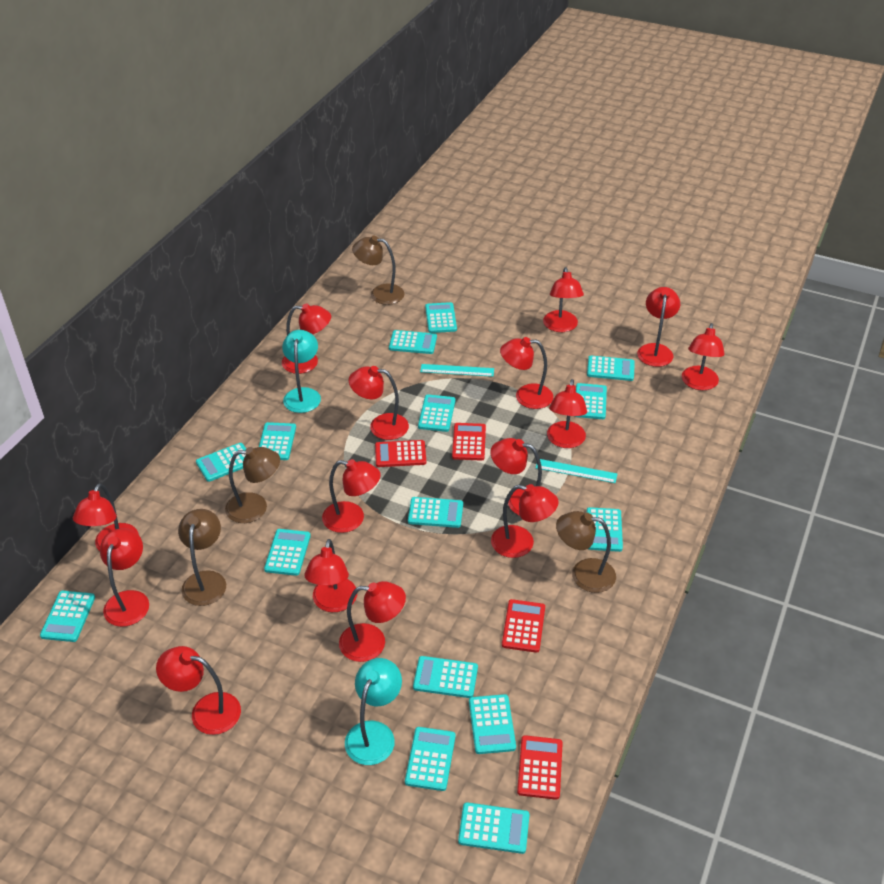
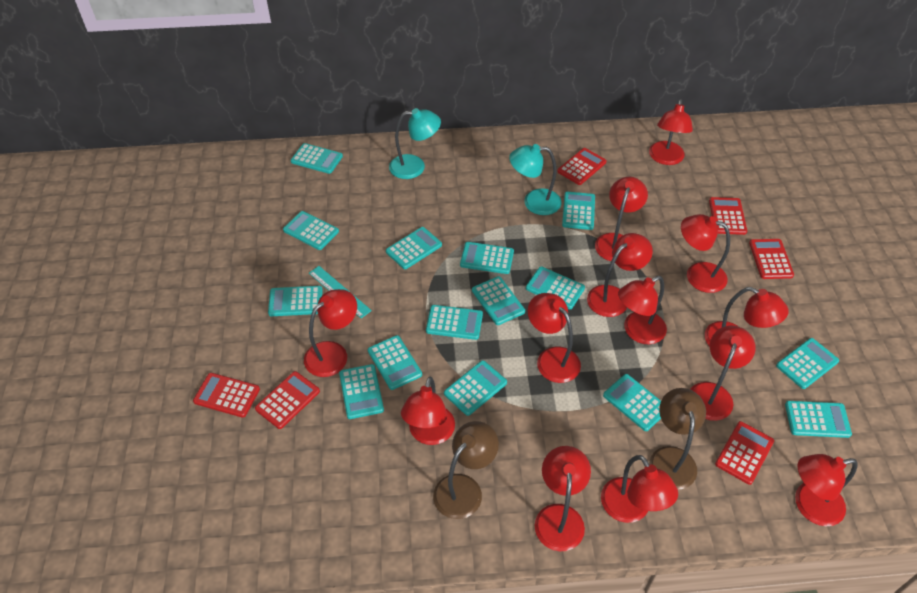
brown lamp: [178,509,226,606] [225,447,280,523] [352,236,405,305] [556,511,616,593] = 4 -> [433,421,499,519] [649,388,706,489] = 2
red calculator: [375,440,426,467] [452,423,486,461] [502,599,545,653] [517,735,563,800] = 4 -> [193,373,260,418] [255,371,320,429] [557,148,607,185] [709,197,747,235] [715,421,774,485] [749,239,794,279] = 6
red lamp: [73,483,139,551] [100,528,149,627] [156,646,241,735] [282,303,331,374] [304,539,357,612] [322,459,381,533] [339,581,406,662] [349,366,409,440] [490,438,542,516] [491,484,559,558] [500,337,553,409] [543,267,584,332] [547,379,587,448] [637,287,680,367] [682,323,725,390] = 15 -> [304,289,357,377] [401,377,455,445] [528,293,581,383] [535,446,591,551] [587,233,653,317] [595,177,648,261] [601,455,678,523] [618,276,667,344] [649,99,693,165] [681,214,730,293] [690,326,756,421] [705,287,789,347] [795,454,858,526] = 13
turquoise ruler: [420,364,494,377] [536,459,617,483] = 2 -> [309,266,372,318] = 1

